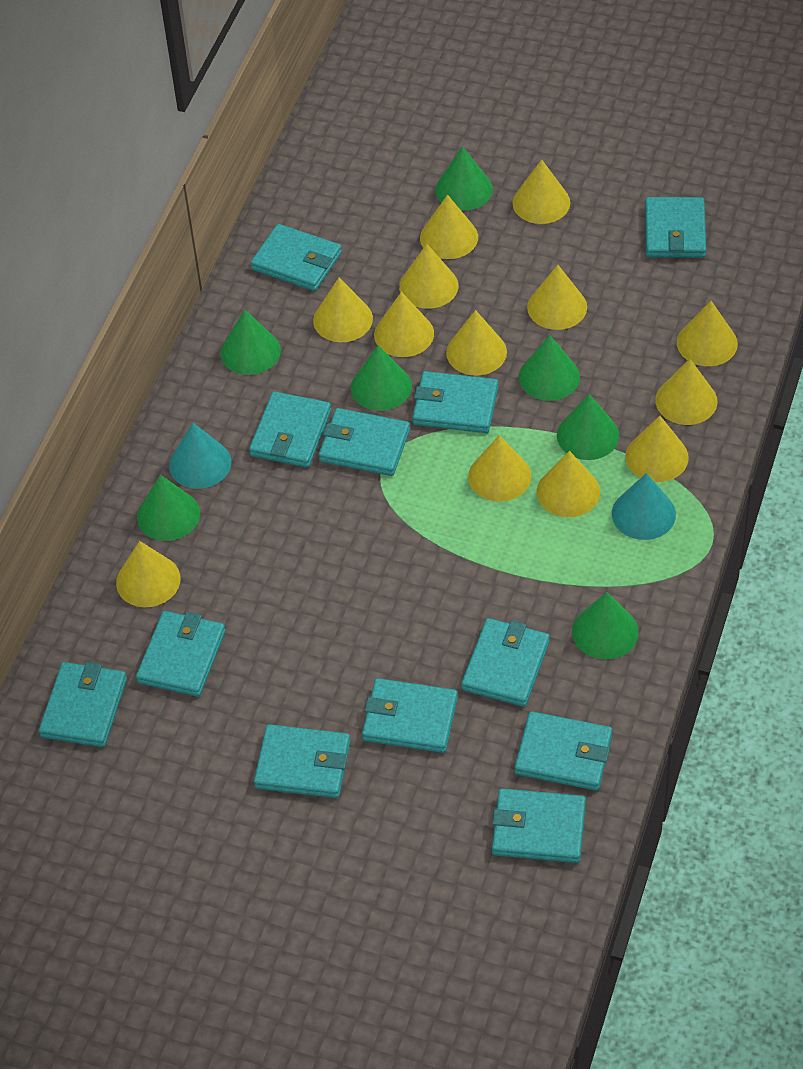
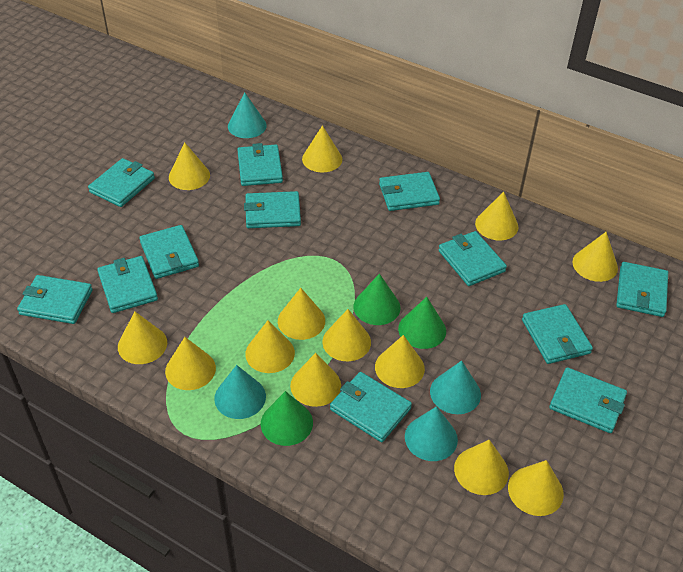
green cone: [137,475,200,541] [221,310,281,375] [351,345,412,411] [435,146,493,211] [519,335,580,401] [557,394,619,460] [572,592,638,659] = 7 -> [261,391,313,446] [354,274,401,325] [398,297,446,349] = 3
turquoise cone: [169,423,231,489] [612,473,676,540] = 2 -> [214,365,266,419] [228,92,267,138] [405,406,458,461] [430,361,481,414] = 4

